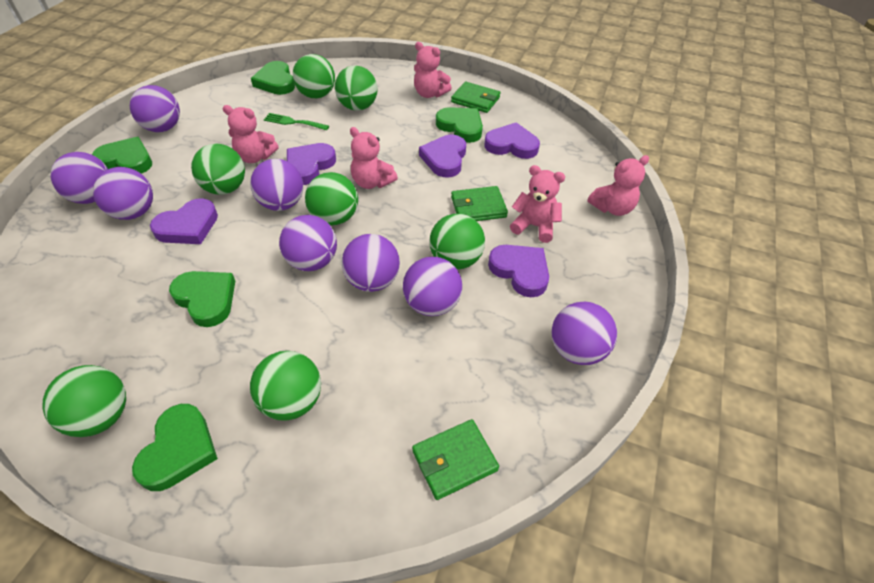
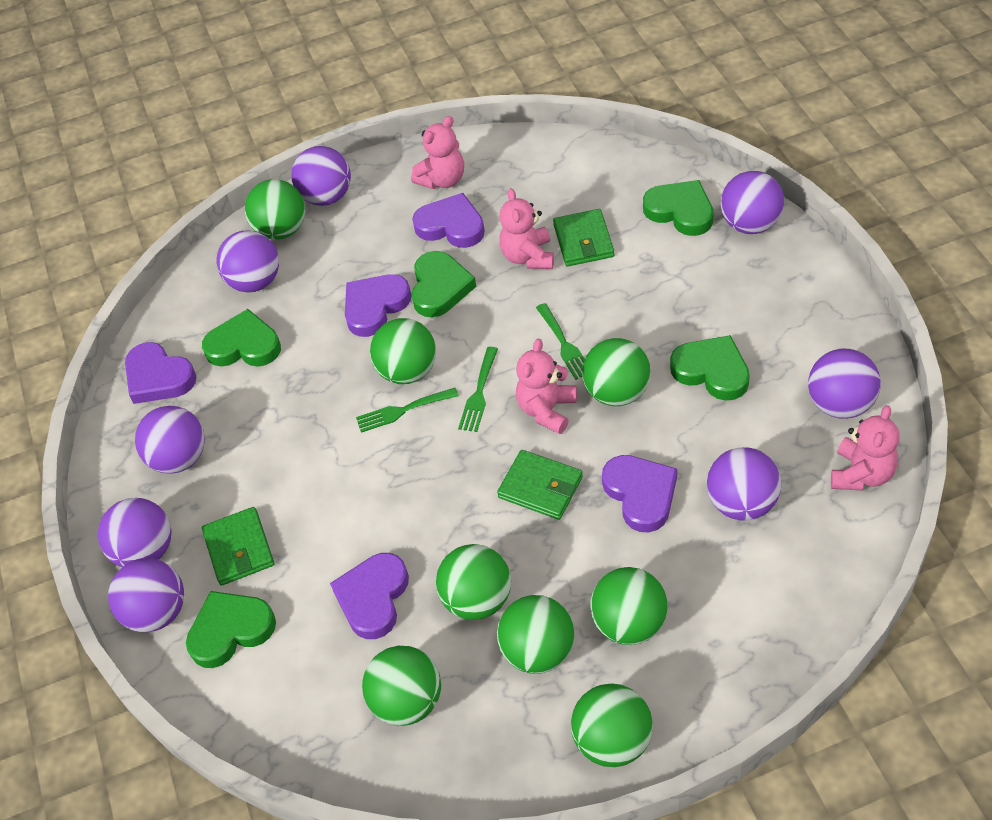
green ball: [43,365,126,437] [191,144,245,195] [250,351,321,421] [293,54,335,98] [305,172,358,225] [335,66,378,111] [429,214,485,269] = 7 -> [245,179,305,240] [362,646,441,726] [370,318,436,384] [436,544,511,620] [497,595,574,674] [571,684,653,767] [582,338,651,406] [591,567,668,645] = 8
green fork: [264,113,329,130] = 1 -> [356,388,459,433] [458,347,498,432] [536,303,585,380] = 3
pink teddy bear: [222,105,279,163] [350,127,398,189] [414,42,452,98] [510,165,565,243] [587,155,649,216] = 5 -> [411,116,464,189] [499,188,554,269] [516,339,577,434] [831,405,900,490] = 4

